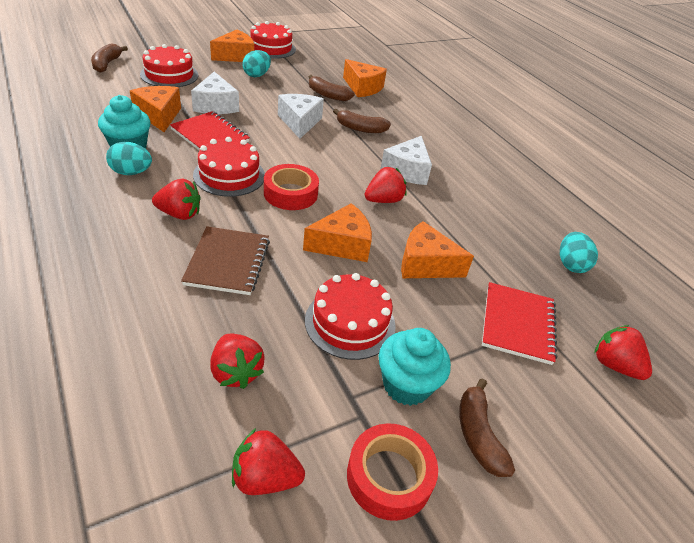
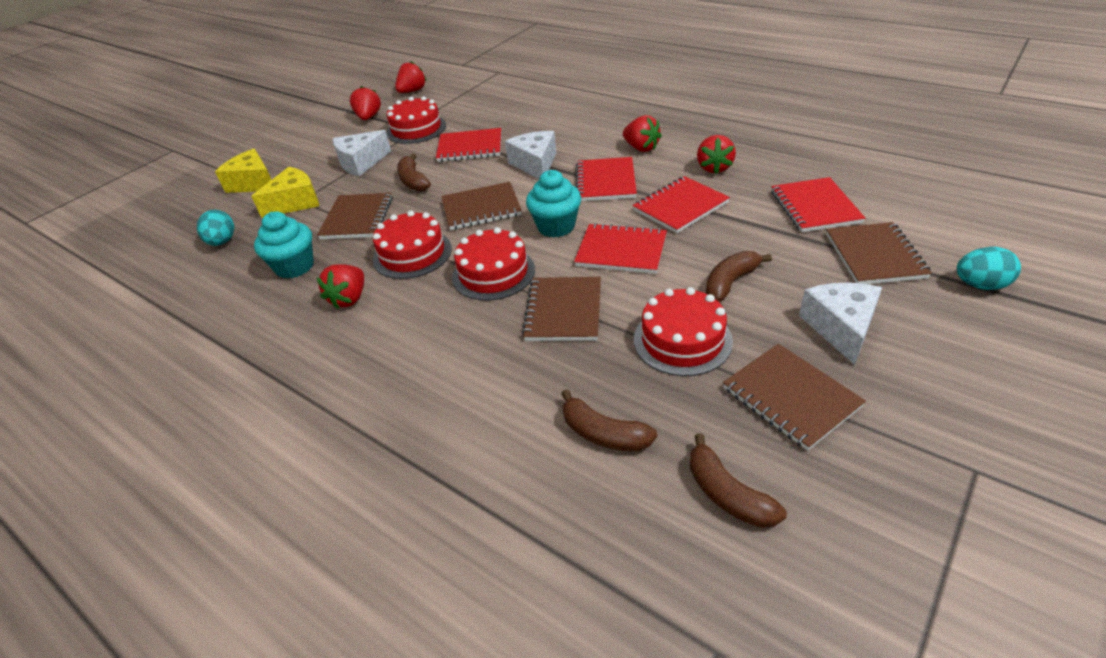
brown notebook: [181,226,270,295] = 1 -> [317,193,393,239] [441,182,522,230] [522,277,601,341] [723,344,866,451] [826,222,932,284] = 5
orange cheese: [130,86,181,132] [210,29,254,62] [303,203,372,262] [343,59,387,97] [401,221,474,278] = 5 -> none = 0
red notebook: [170,111,250,150] [482,282,557,365] = 2 -> [436,128,501,162] [574,223,667,274] [576,157,637,201] [632,176,730,233] [771,177,865,232] = 5
red tape: [264,164,319,210] [347,423,438,521] = 2 -> none = 0
turquoise egg: [106,142,152,175] [242,50,271,77] [560,232,598,273] = 3 -> [197,210,234,246] [957,247,1021,290] = 2
yellow cheese: none = 0 -> [215,149,271,193] [251,167,319,218] = 2

